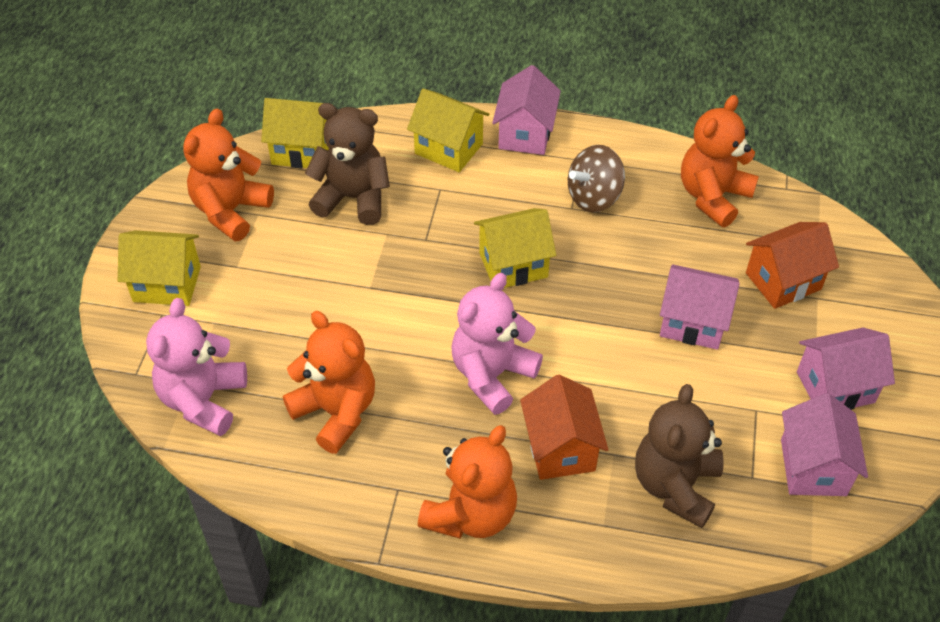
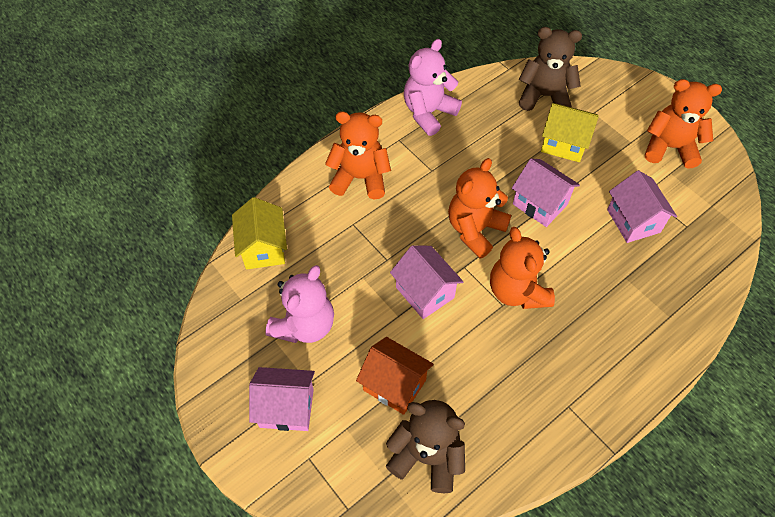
brown spinning top: [568,145,625,212] = 1 -> none = 0
orange house: [520,375,609,480] [746,222,839,309] = 2 -> [356,337,434,415] = 1
yellow house: [118,230,201,306] [261,98,334,168] [407,89,489,172] [474,208,556,288] = 4 -> [232,197,287,270] [541,103,599,162] = 2

